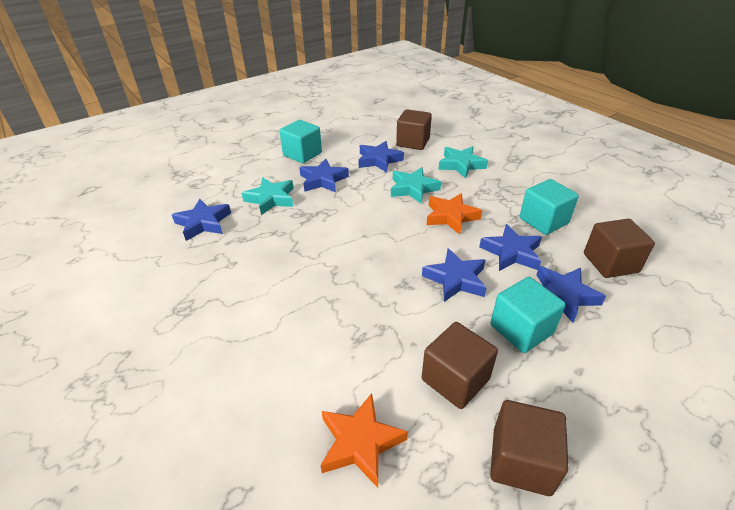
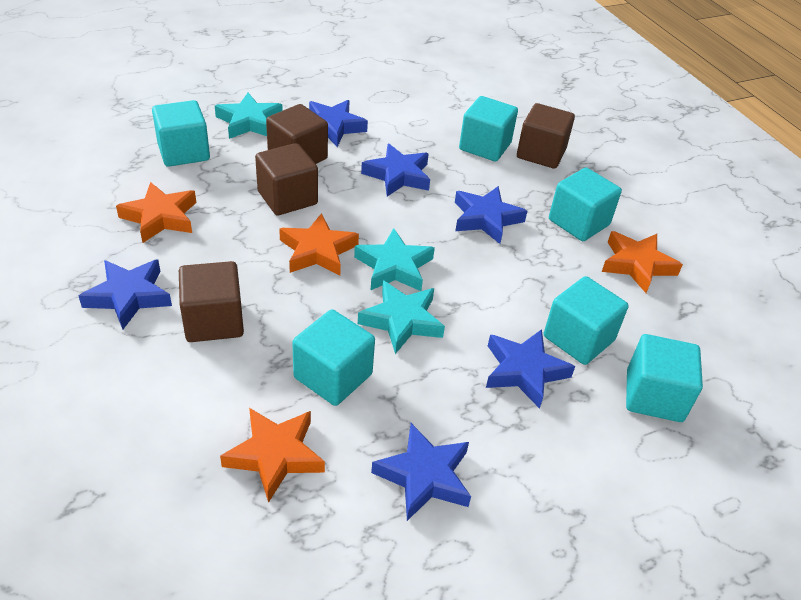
orange star: [320,393,408,488] [426,193,482,235] = 2 -> [116,182,196,243] [220,408,325,503] [279,213,359,276] [602,231,683,293] = 4
turquoise cube: [279,120,322,163] [490,277,566,353] [519,179,579,235] = 3 -> [152,100,210,167] [292,309,375,406] [459,96,518,162] [544,276,629,365] [549,168,622,241] [626,334,703,422] = 6

